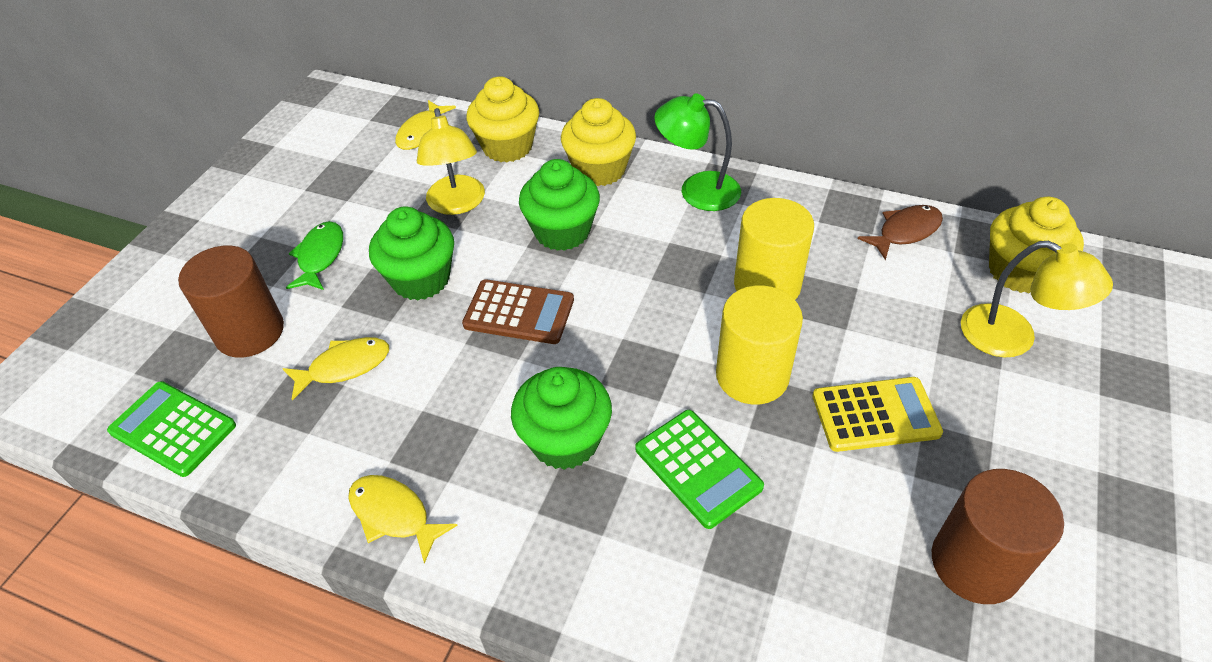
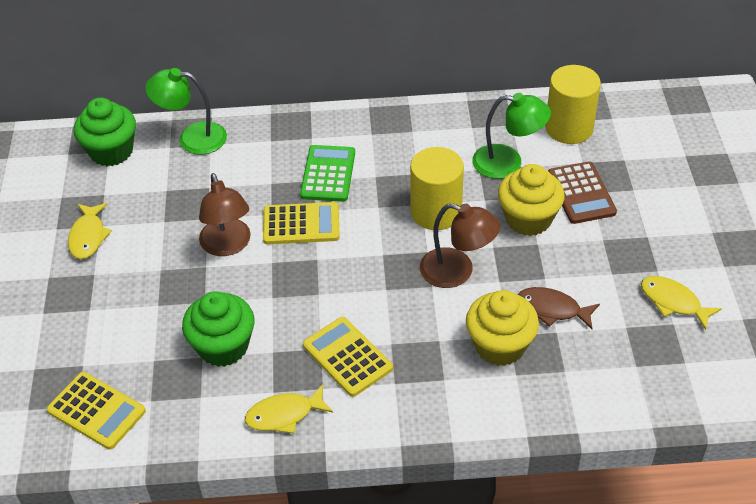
brown cylinder: [178,245,284,358] [932,469,1064,604] = 2 -> none = 0
brown lamp: none = 0 -> [199,173,251,256] [420,203,501,288] = 2
green calculator: [107,381,236,477] [635,410,764,529] = 2 -> [300,145,355,202] = 1
green cupcake: [369,207,454,301] [511,367,612,470] [519,159,600,251] = 3 -> [74,98,136,166] [182,291,255,367] = 2
green fish: [286,221,343,290] = 1 -> none = 0
green lamp: [654,94,741,211] = 1 -> [145,68,227,155] [472,93,551,179] = 2
yellow calculator: [812,377,943,452] = 1 -> [47,372,146,450] [263,202,340,244] [303,317,393,397] = 3
yellow cupcake: [467,76,539,162] [561,98,636,186] [989,197,1084,293] = 3 -> [466,290,539,366] [498,164,565,236] = 2
yellow lamp: [417,108,485,215] [961,241,1113,357] = 2 -> none = 0

